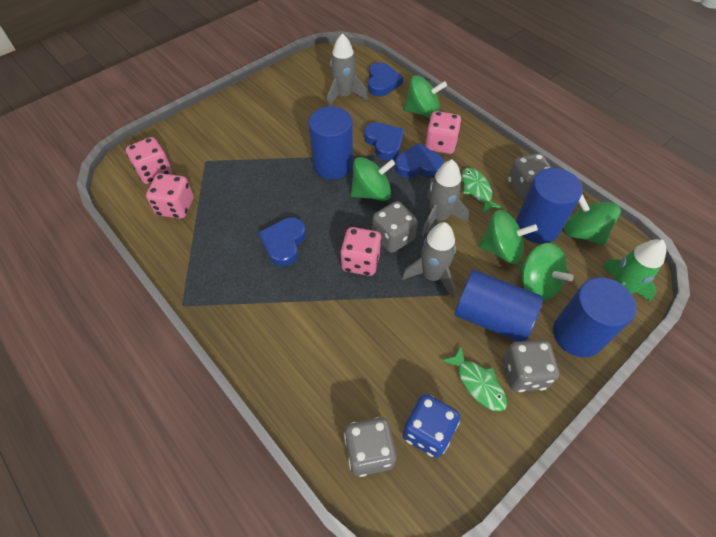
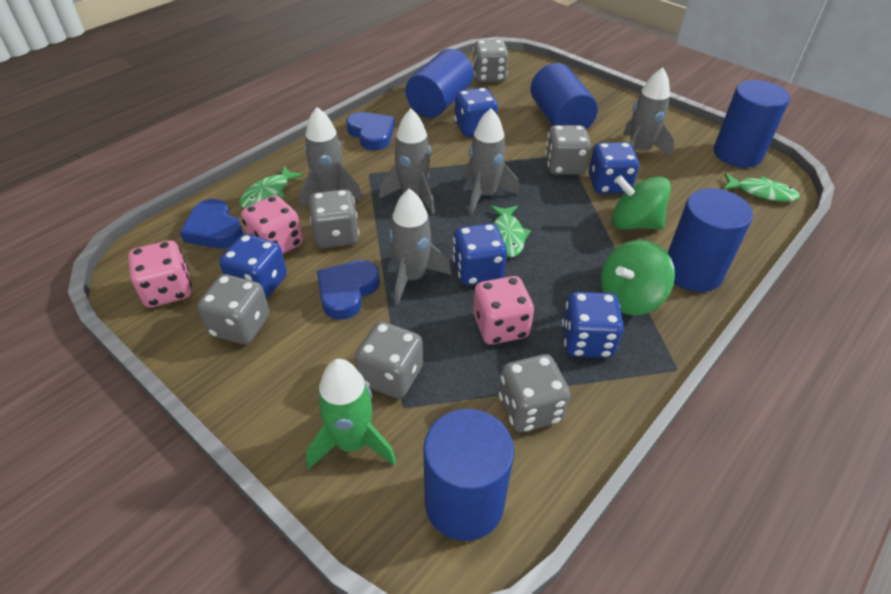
blue cylinder: [308,106,353,179] [454,270,543,342] [516,168,583,244] [553,277,636,357] = 4 -> [405,49,473,118] [423,409,514,541] [530,63,598,129] [668,188,753,292] [714,80,790,168] = 5
blue dice: [403,394,460,458] = 1 -> [219,234,287,299] [453,223,507,286] [454,87,498,137] [562,292,624,358] [589,142,640,194] = 5
blue heart: [259,217,306,266] [364,122,404,160] [368,62,403,97] [395,143,444,178] = 4 -> [180,199,243,248] [317,260,380,320] [346,112,395,150] = 3
green fish: [442,346,507,412] [462,168,503,213] = 2 -> [239,166,304,208] [490,205,531,257] [723,173,800,202] = 3
green spinning top: [351,157,395,201] [404,75,447,118] [478,210,538,264] [519,243,574,301] [564,194,621,245] = 5 -> [601,240,675,315] [612,175,671,229] = 2
grey dice: [344,417,397,477] [372,201,418,253] [503,340,559,392] [508,153,552,199] = 4 -> [197,274,270,344] [309,189,359,248] [355,321,423,399] [472,40,509,82] [499,354,570,432] [545,125,591,175] = 6
grey rocket: [326,33,368,107] [402,222,456,298] [422,159,469,236] = 3 -> [300,107,363,209] [379,109,435,214] [388,189,452,305] [464,108,519,215] [623,67,674,157] = 5
pink dice: [126,137,172,184] [146,173,194,219] [341,227,382,276] [425,111,462,154] = 4 -> [128,240,192,308] [241,195,303,254] [473,276,534,345] = 3

